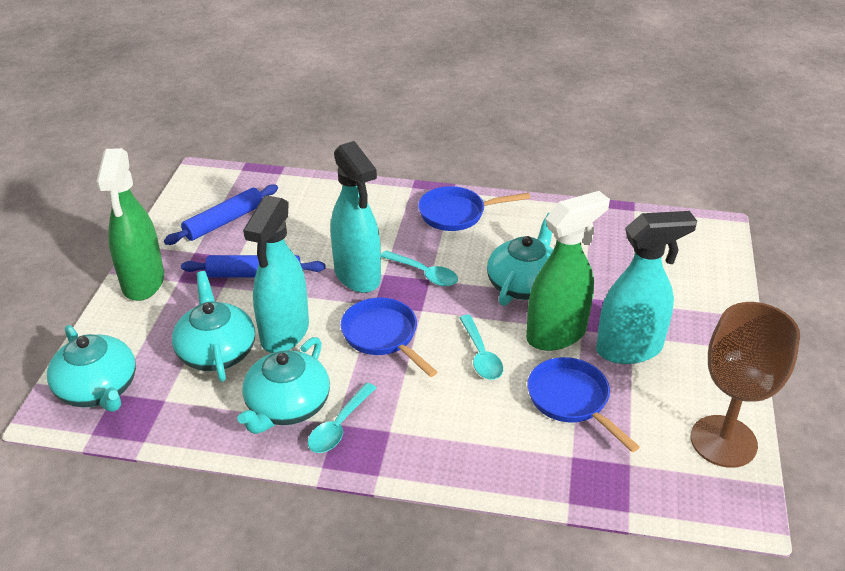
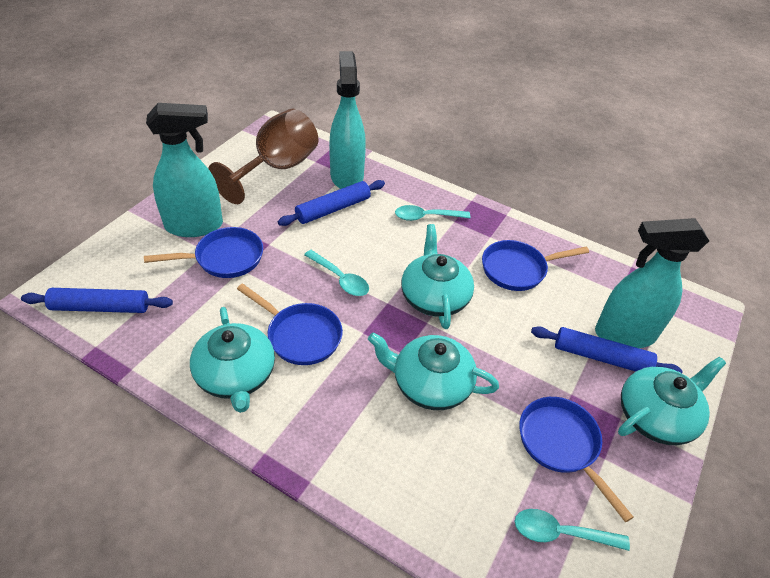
blue pan: [341,298,437,377] [418,186,530,231] [527,357,640,452] = 3 -> [144,227,263,278] [237,283,343,365] [482,240,589,291] [519,397,634,522] = 4
blue rolling pin: [164,184,278,245] [181,255,325,278] = 2 -> [21,288,173,313] [278,180,385,226] [531,326,683,373] = 3
green spray bottle: [96,148,164,301] [526,191,610,351] = 2 -> none = 0

